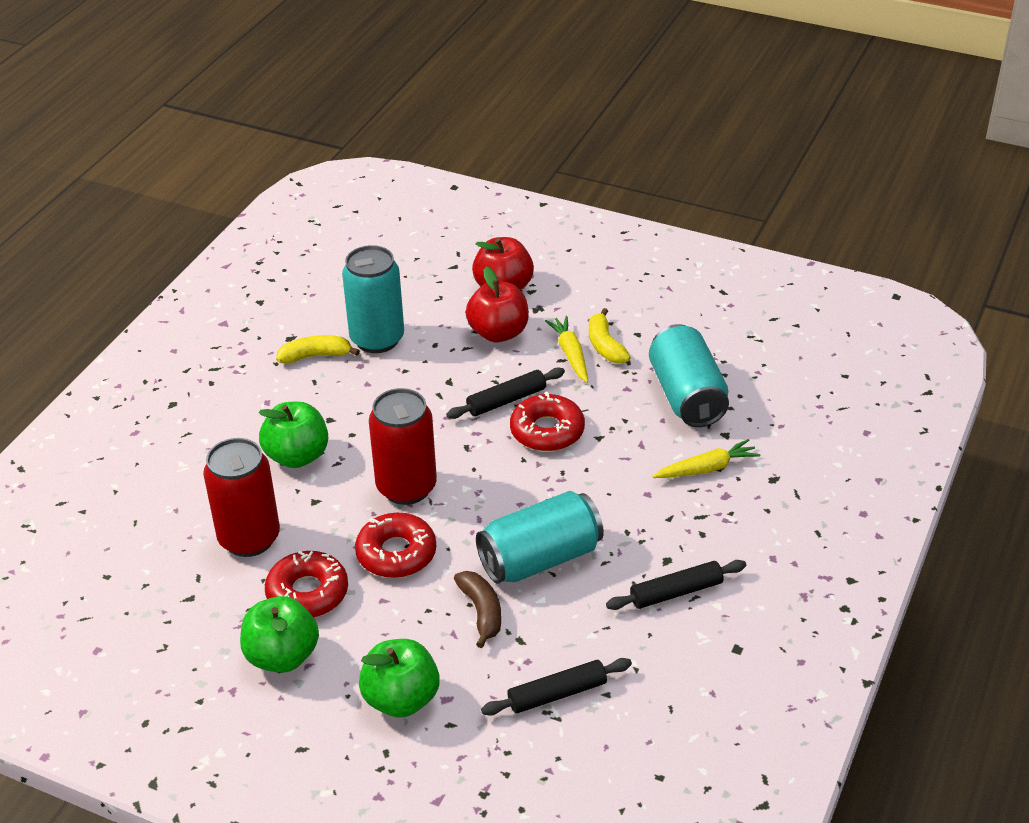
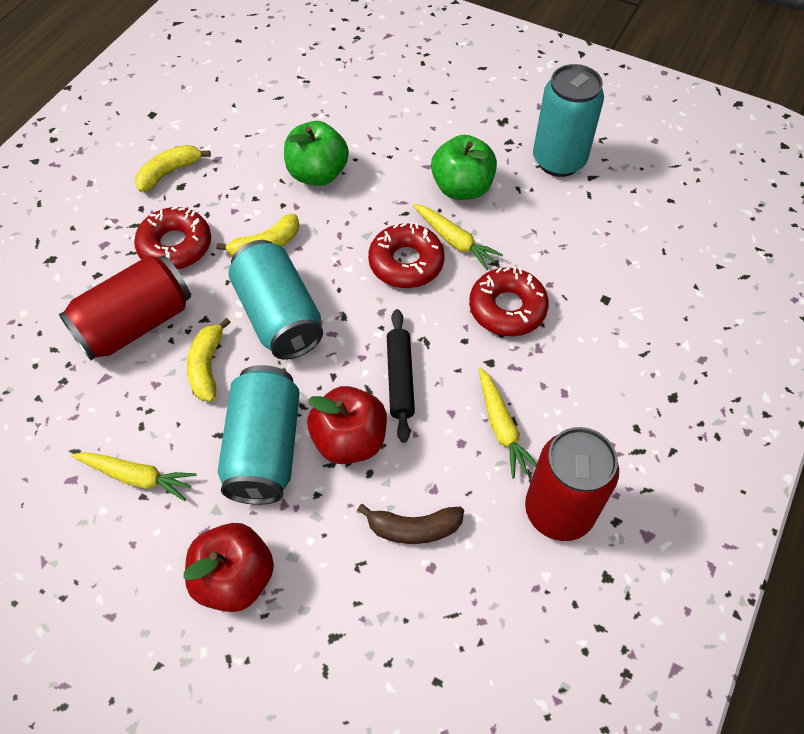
black rolling pin: [446,367,565,419] [481,658,632,716] [606,560,746,610] = 3 -> [387,309,415,443] = 1
green apple: [240,596,319,673] [259,402,328,468] [359,639,440,718] = 3 -> [284,121,349,186] [431,135,497,200] = 2
yellow banana: [276,335,360,363] [589,308,631,364] = 2 -> [135,145,211,193] [187,318,231,401] [216,214,299,257] = 3
yellow carrot: [545,316,588,383] [653,439,760,478] = 2 -> [71,452,197,501] [413,204,503,270] [479,367,537,479] = 3

